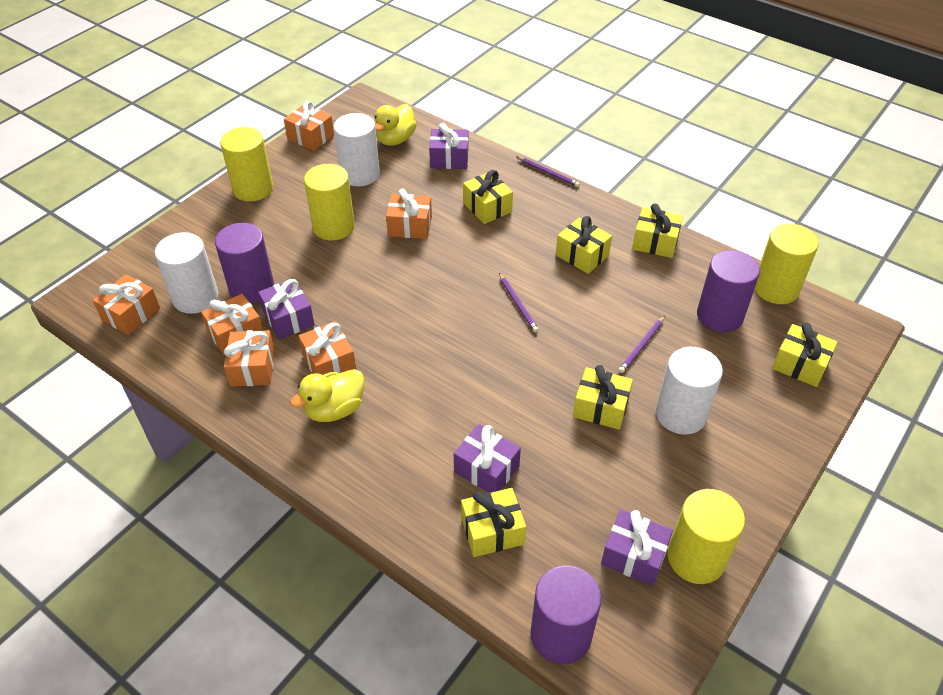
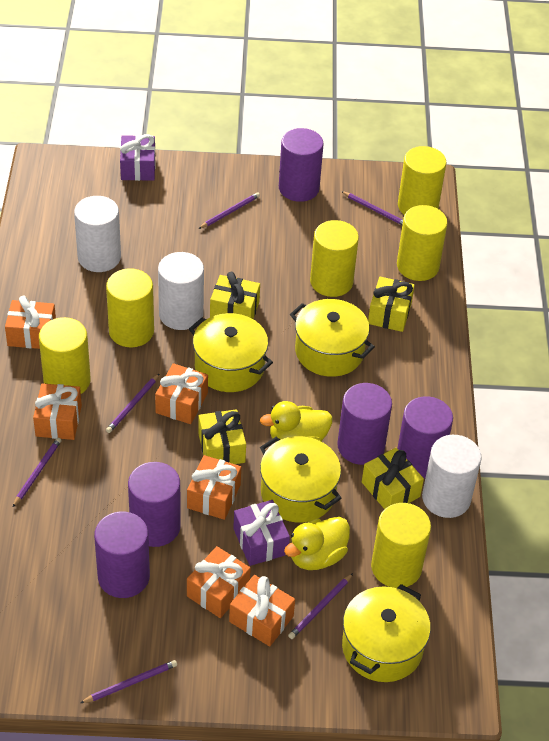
purple cylinder: [215,223,274,303] [531,565,601,664] [697,250,760,333] = 3 -> [94,512,150,598] [128,462,181,547] [279,128,324,202] [337,383,392,465] [397,396,453,479] = 5
purple gift: [258,279,314,339] [429,123,469,169] [454,424,521,493] [601,509,673,586] = 4 -> [120,134,155,181] [233,500,290,566] = 2
purple pencil: [499,273,539,332] [516,156,580,187] [618,316,665,373] = 3 -> [13,438,61,507] [81,660,177,703] [106,373,160,433] [198,192,260,229] [288,573,353,639] [341,191,403,225] = 6
yellow cylinder: [220,127,273,201] [304,164,355,241] [668,489,745,584] [755,224,819,304] = 4 -> [39,317,91,394] [106,268,154,347] [310,220,359,297] [371,503,431,588] [397,205,448,281] [398,146,447,215] = 6
yellow gift: [461,488,526,557] [463,170,513,224] [556,216,612,274] [573,365,633,430] [632,204,683,258] [772,323,838,387] = 6 -> [198,409,246,464] [210,272,260,319] [362,448,424,509] [368,277,415,332] = 4
yellow pot: none = 0 -> [189,313,273,392] [260,436,342,522] [290,299,375,377] [342,584,431,682] = 4

